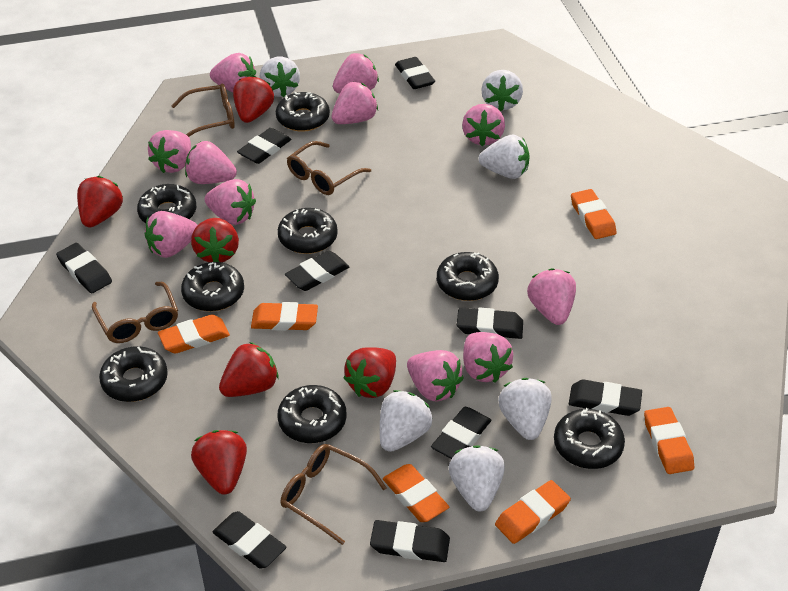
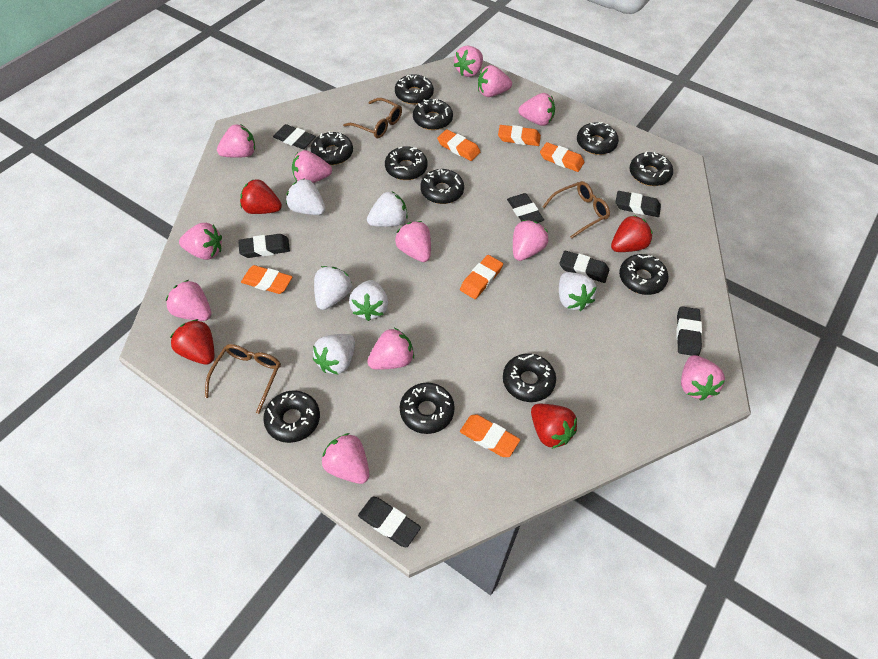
black donut: [99,346,168,402] [137,184,196,223] [181,262,244,311] [276,92,330,132] [278,208,338,254] [278,385,346,443] [437,252,499,301] [554,408,625,469] = 8 -> [263,390,320,443] [311,131,353,165] [385,146,427,180] [395,74,434,105] [400,382,455,434] [413,99,453,130] [420,169,464,204] [503,353,556,402] [577,122,619,155] [619,254,669,295] [629,151,673,186] = 11
black eraser: [56,243,112,293] [212,511,286,569] [237,128,291,164] [285,251,349,291] [370,520,450,562] [395,57,435,89] [431,407,491,459] [457,307,523,339] [569,379,642,416] = 9 -> [238,234,290,258] [273,124,316,149] [358,497,421,547] [507,193,544,223] [559,251,609,283] [615,191,661,217] [676,306,702,356] = 7
brown glasses: [92,282,178,343] [172,84,235,137] [281,444,387,545] [287,141,371,195] = 4 -> [205,344,281,414] [343,98,402,138] [543,181,610,239] = 3
pink strawberry: [145,211,198,258] [148,130,191,173] [185,141,237,184] [205,179,256,225] [210,53,256,92] [332,82,378,124] [333,53,379,93] [407,350,464,401] [462,104,505,146] [463,332,513,383] [527,268,576,325] = 11 -> [166,280,211,321] [179,223,222,260] [217,124,255,158] [292,150,332,183] [321,433,369,484] [367,328,414,370] [395,221,431,262] [454,46,483,77] [478,65,512,97] [513,220,549,261] [518,93,555,126] [681,355,725,401] = 12
red strawberry: [77,176,123,228] [191,218,239,262] [191,430,247,494] [219,342,279,397] [233,75,274,123] [344,347,396,398] = 6 -> [170,319,214,365] [240,179,282,214] [531,404,577,449] [611,215,653,252] = 4

